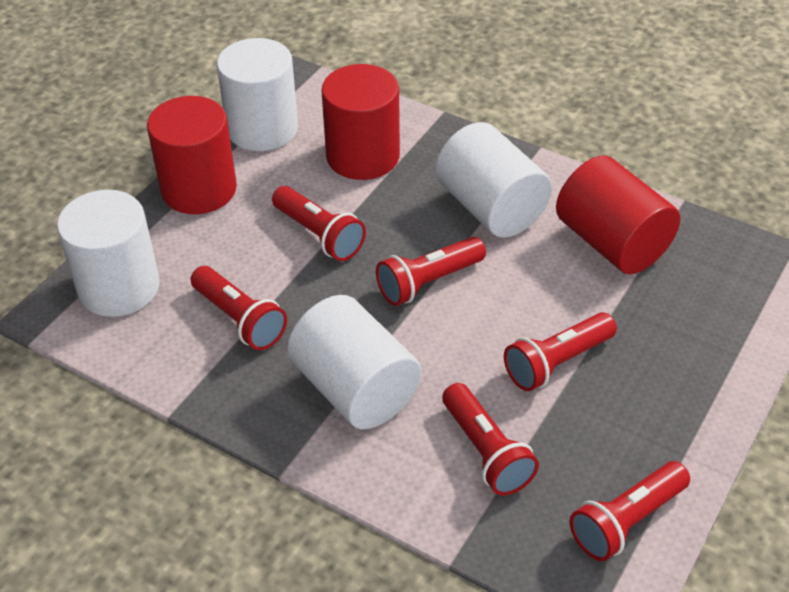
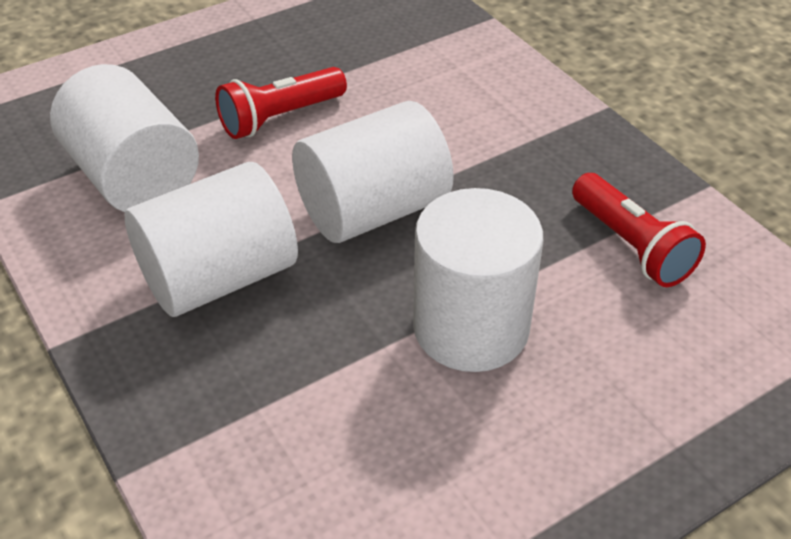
red cylinder: [147,96,237,214] [322,64,400,180] [556,156,680,274] = 3 -> none = 0
red flashlight: [191,266,287,350] [272,186,366,261] [376,237,486,306] [442,383,539,495] [504,312,617,391] [570,461,690,561] = 6 -> [215,67,347,139] [572,173,706,287] = 2

